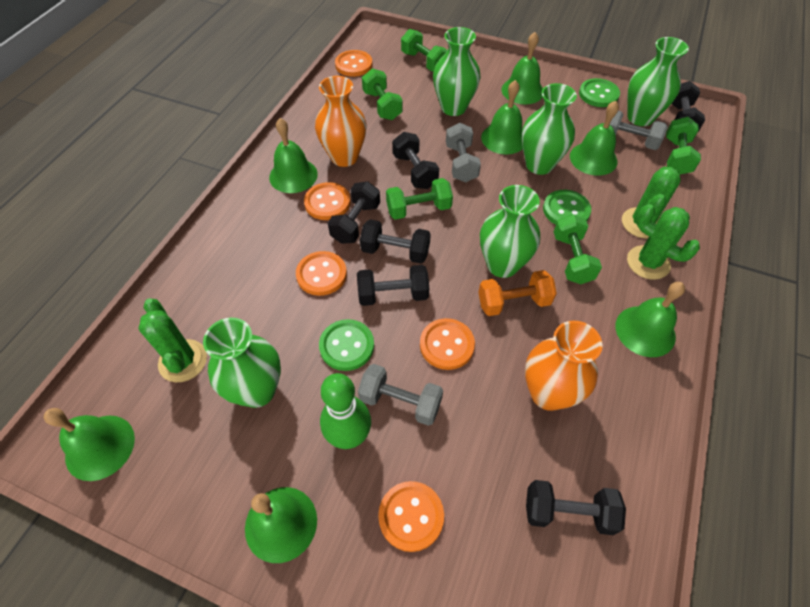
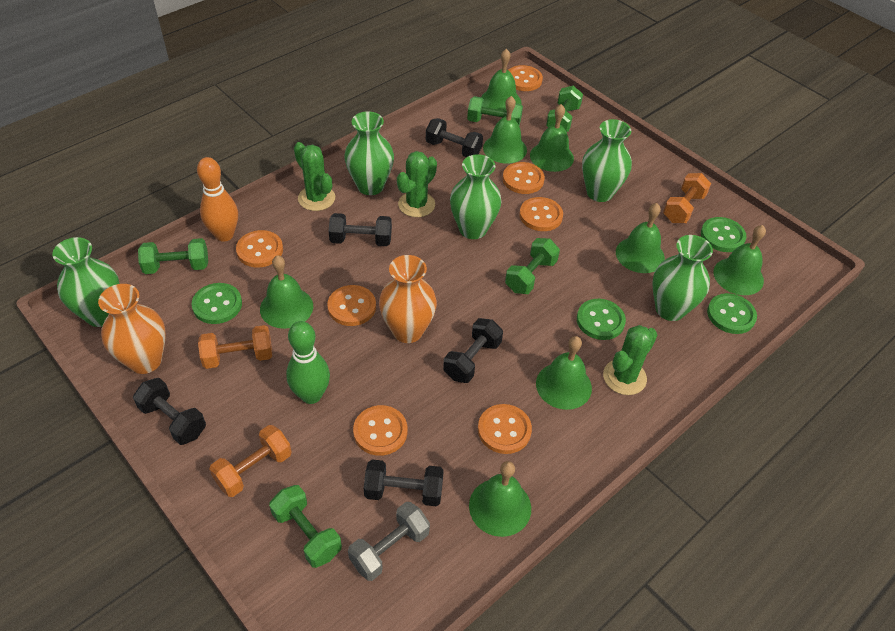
black dumbbell: [328,181,380,244] [357,265,429,306] [360,219,431,264] [392,132,439,189] [526,480,626,535] [672,81,705,132] = 6 -> [133,378,206,445] [329,213,392,246] [364,459,444,506] [426,118,483,157] [443,318,503,383] = 5
green bell: [44,408,135,481] [245,487,317,563] [269,118,318,193] [481,80,523,154] [502,32,543,105] [570,101,619,176] [615,282,685,357] = 7 -> [260,255,313,329] [469,461,531,537] [481,49,521,111] [483,96,527,164] [530,104,574,172] [536,336,592,410] [616,203,665,273] [713,225,766,295] = 8
green button: [319,319,374,371] [543,190,591,225] [579,78,620,107] = 3 -> [192,283,242,324] [577,299,626,340] [701,217,747,252] [707,293,757,334] = 4
grey dumbbell: [358,364,443,426] [446,123,481,182] [610,111,668,150] = 3 -> [348,502,430,581] = 1
orange bowling pin: none = 0 -> [197,157,238,242] = 1
orange button: [296,251,347,296] [304,182,351,220] [335,50,373,77] [378,481,444,552] [420,318,475,370] = 5 -> [236,230,283,268] [327,285,376,326] [353,405,407,456] [478,404,532,454] [503,162,545,194] [508,65,543,91] [519,197,563,231] = 7
orange dumbbell: [478,270,557,316] = 1 -> [198,325,272,369] [209,425,292,497] [663,173,711,223] = 3

